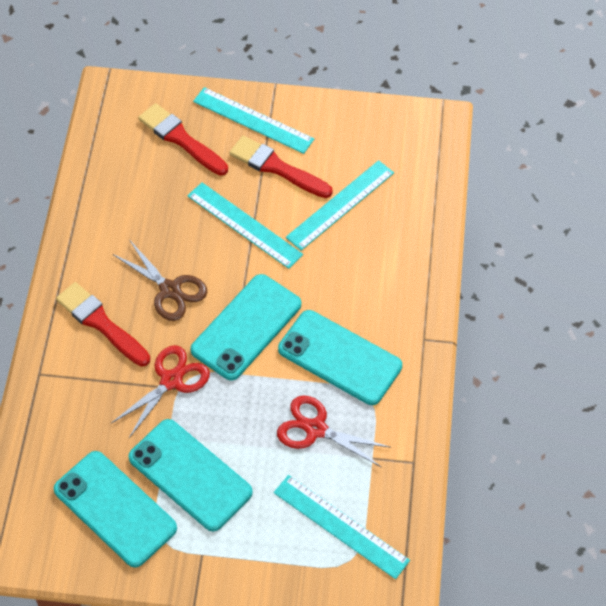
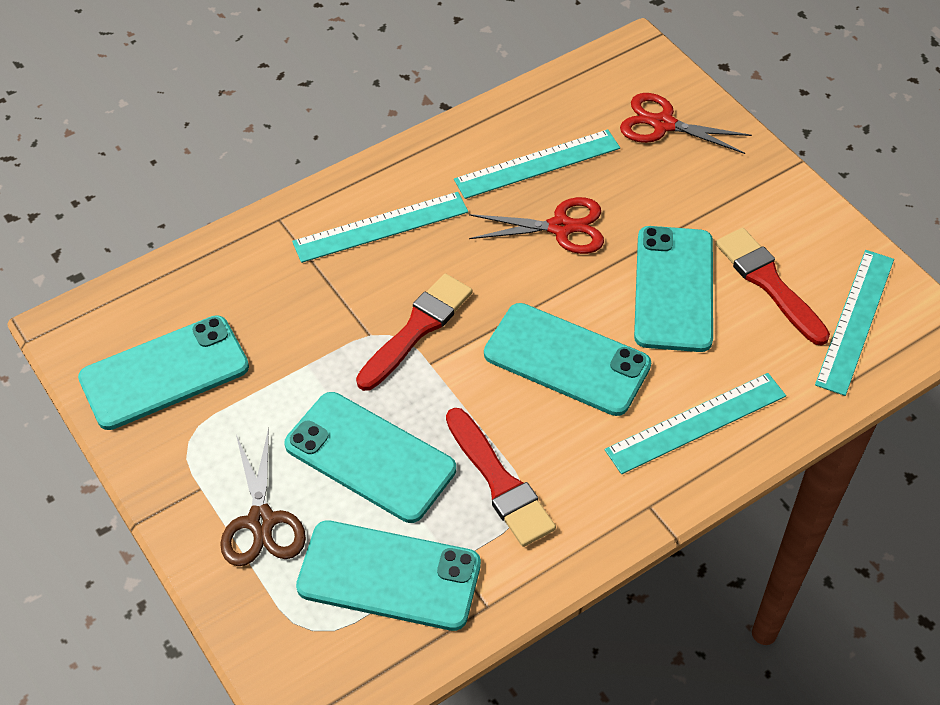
turquoise phone: [54,451,177,568] [128,419,253,531] [191,274,301,380] [278,310,402,405] = 4 -> [78,315,249,430] [284,392,456,523] [296,520,481,631] [484,303,651,416] [634,226,713,352] = 5

